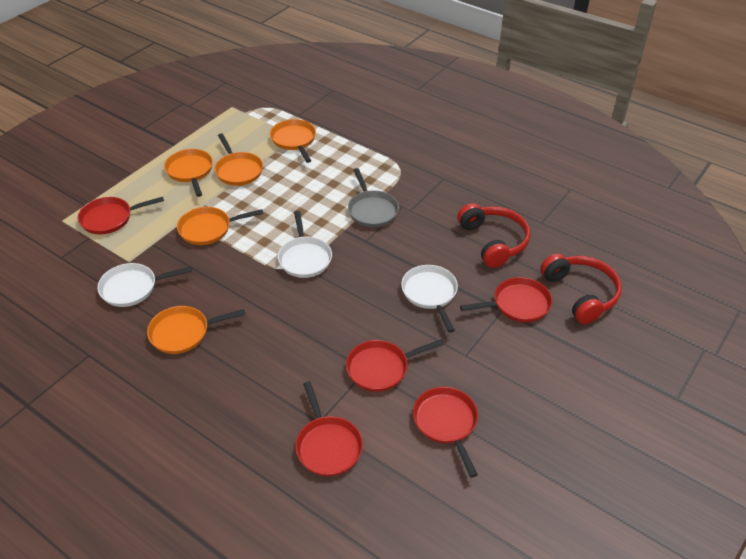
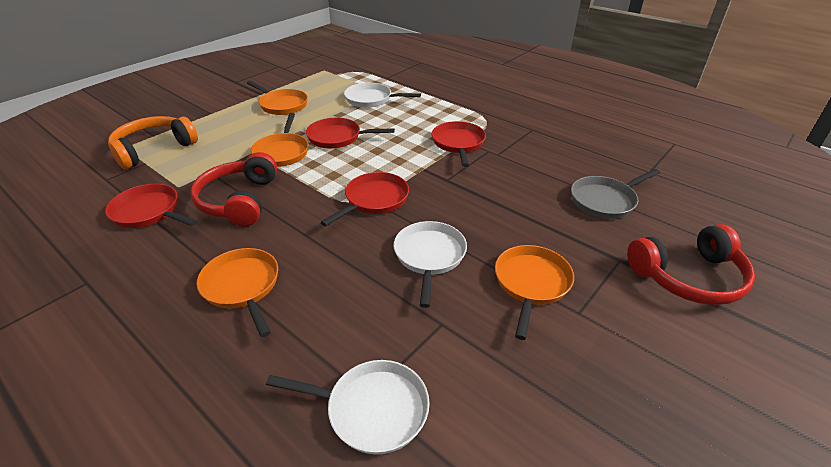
orange headphones: none = 0 -> [108,116,198,169] = 1
orange pan: [147,306,246,354] [164,149,213,197] [177,207,263,245] [214,133,263,186] [270,119,316,163] = 5 -> [196,248,278,337] [247,81,308,115] [251,113,309,167] [495,245,574,340] = 4
red pan: [78,197,164,235] [295,381,363,476] [346,340,444,392] [413,387,478,477] [460,277,552,322] = 5 -> [105,184,198,228] [306,118,395,148] [320,172,409,226] [432,121,486,167] = 4

